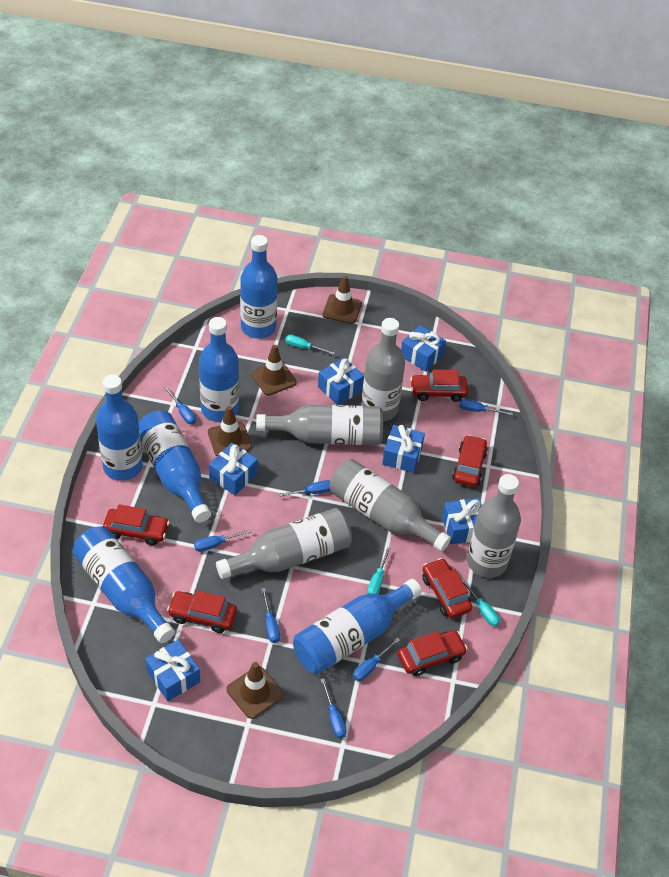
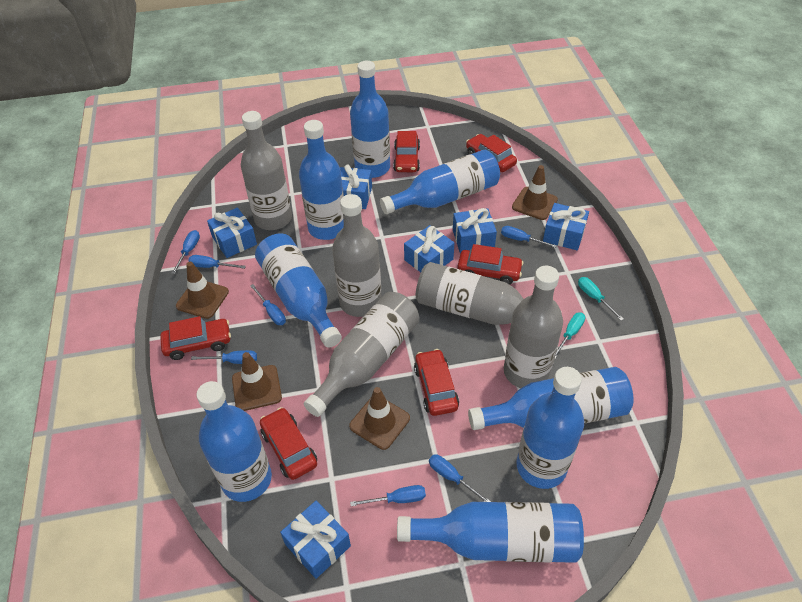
blue bottle: [73,526,175,643] [96,375,143,481] [138,411,211,523] [199,317,239,422] [240,235,278,339] [293,579,422,674] = 6 -> [196,381,272,502] [255,233,342,348] [299,120,344,240] [350,61,390,178] [380,150,500,214] [397,502,584,563] [468,367,634,430] [516,367,584,489] = 8
turquoise screwdriver: [285,335,335,355] [367,547,391,594] [461,578,500,627] = 3 -> [555,312,585,358] [578,277,623,320] = 2

